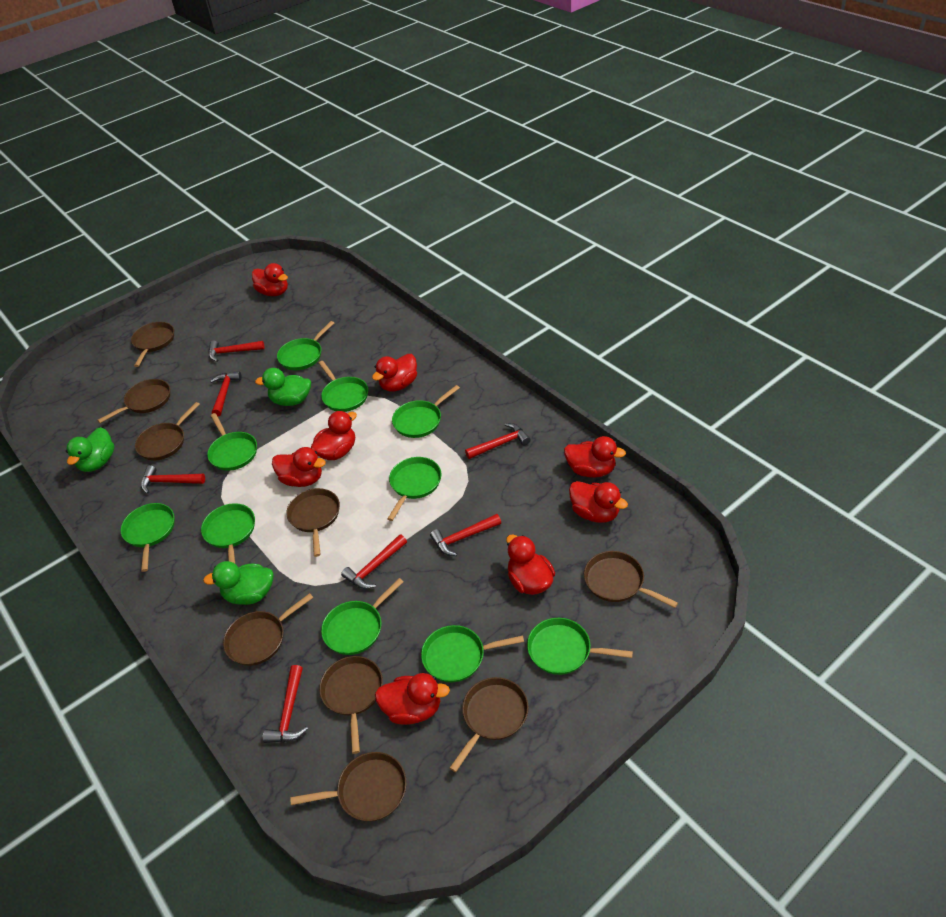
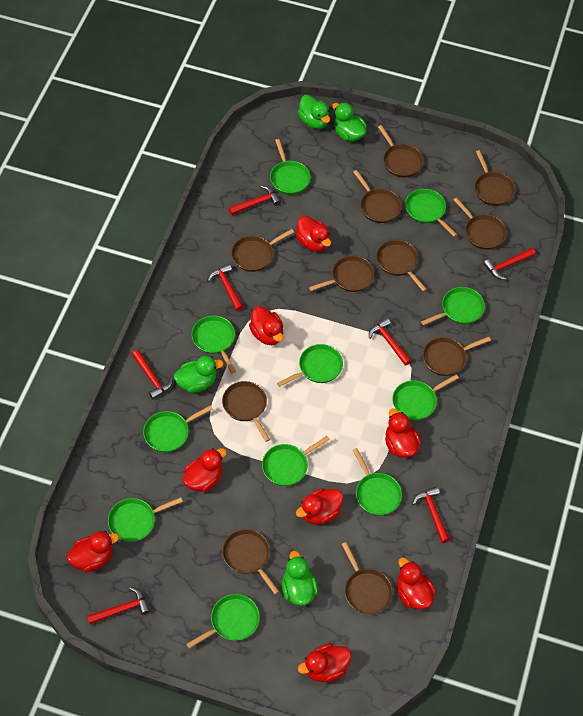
brown pan: [97,379,170,423] [131,322,174,367] [135,402,200,461] [223,593,313,666] [286,488,340,557] [290,752,407,821] [319,656,383,754] [450,677,529,772] [584,551,678,608] = 9 -> [222,381,270,442] [222,529,279,594] [231,229,294,272] [309,256,374,292] [342,542,393,614] [353,170,401,223] [376,240,427,292] [378,125,423,177] [423,337,491,376] [453,197,507,250] [475,150,515,206] = 11
green duck: [66,427,115,472] [203,561,273,605] [255,368,311,406] = 3 -> [174,356,224,393] [281,551,318,606] [298,95,330,129] [332,102,367,142] = 4
green pan: [121,503,174,572] [201,503,255,563] [207,413,257,471] [277,321,334,370] [319,361,368,412] [321,578,403,655] [387,457,442,521] [392,385,460,438] [421,625,524,683] [527,618,633,675] = 10 -> [108,497,183,542] [143,405,213,452] [186,594,260,649] [192,316,236,373] [262,436,330,486] [270,139,311,195] [277,344,343,387] [353,448,402,515] [392,374,459,420] [405,189,457,237] [421,287,485,325] = 11

